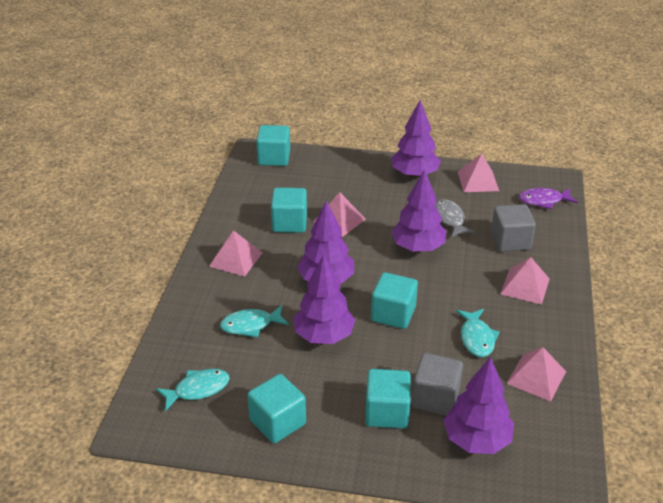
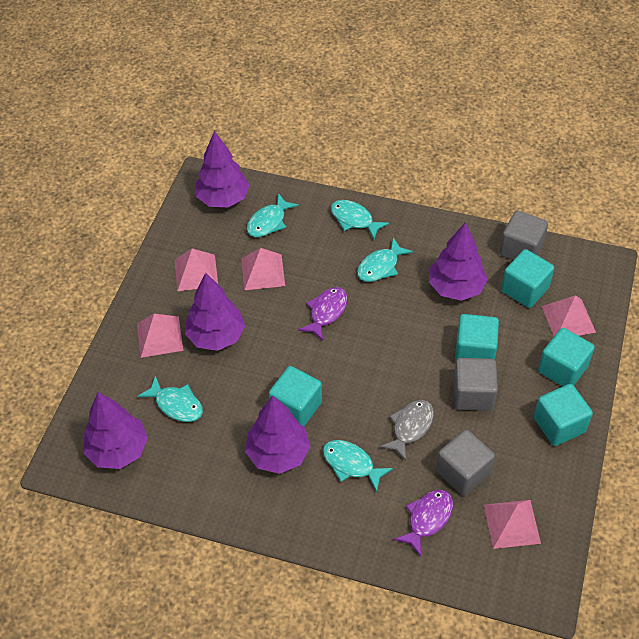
grey cube: [412,353,463,416] [491,204,536,252] = 2 -> [436,430,495,496] [453,358,498,411] [500,210,548,260] = 3
purple fish: [519,188,578,209] = 1 -> [298,287,348,341] [394,490,453,557] = 2
turquoise fish: [156,369,230,411] [220,305,289,337] [456,309,500,357] = 3 -> [137,375,203,422] [247,193,299,237] [323,440,393,492] [331,200,389,239] [357,238,413,282] = 5

